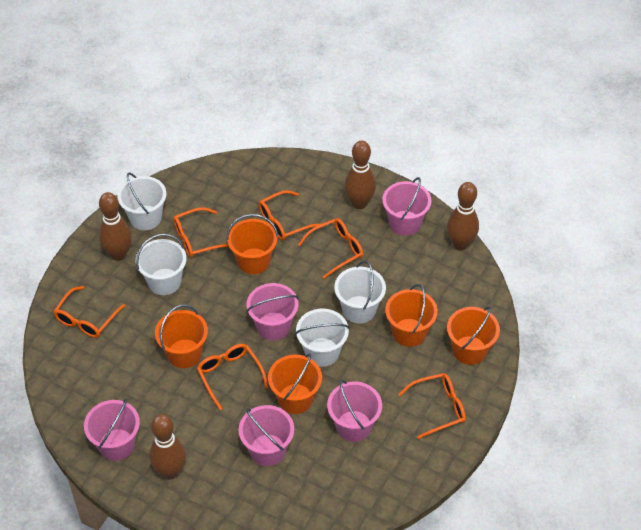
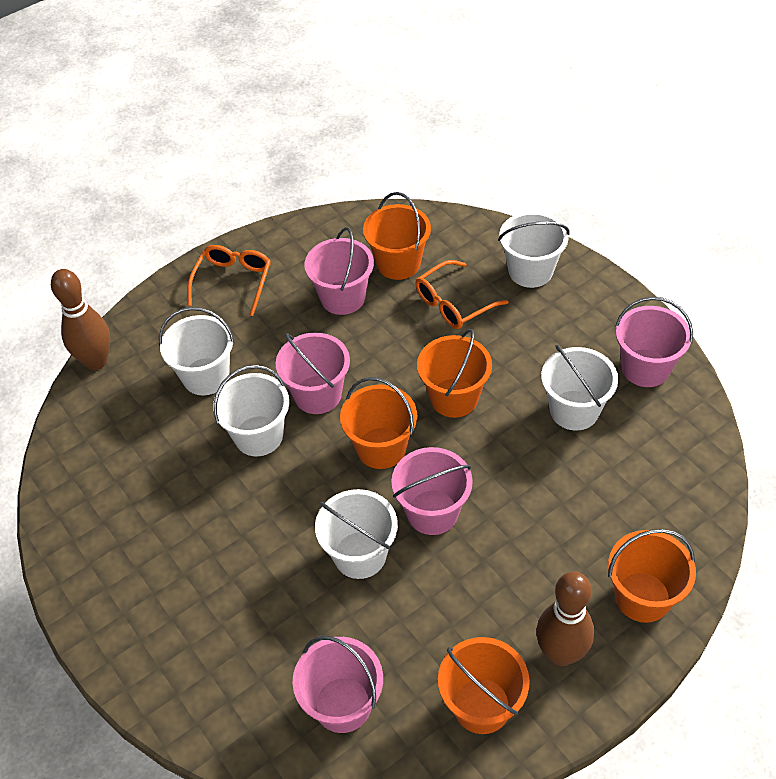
brown bowling pin: [99,192,132,261] [149,414,186,479] [345,141,376,209] [447,182,479,250] = 4 -> [51,269,110,370] [536,571,594,666] = 2
orange glasses: [53,286,125,338] [173,207,229,258] [197,344,269,410] [259,190,321,240] [298,218,363,279] [398,373,466,439] = 6 -> [187,245,271,316] [415,260,509,329] = 2
white bucket: [117,173,166,230] [136,234,187,295] [295,309,350,367] [334,261,386,324] = 4 -> [159,307,235,395] [213,365,289,457] [315,489,398,579] [498,211,570,288] [541,345,618,430] = 5

